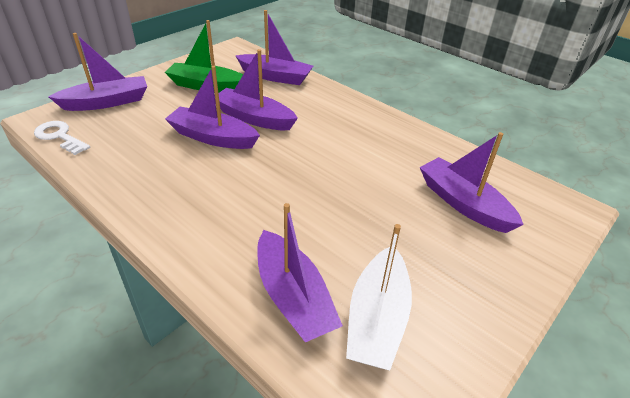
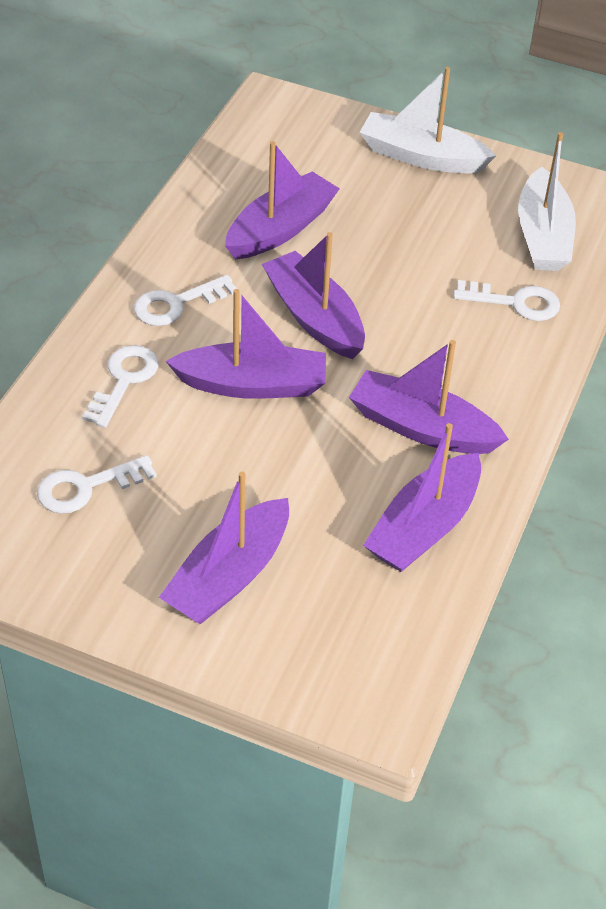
green boat: [165,20,243,93] = 1 -> none = 0
white boat: [346,224,412,370] = 1 -> [359,67,497,173] [518,132,576,271] = 2
white key: [34,121,90,155] = 1 -> [37,455,157,514] [82,345,159,428] [134,275,237,326] [453,280,560,321] = 4

